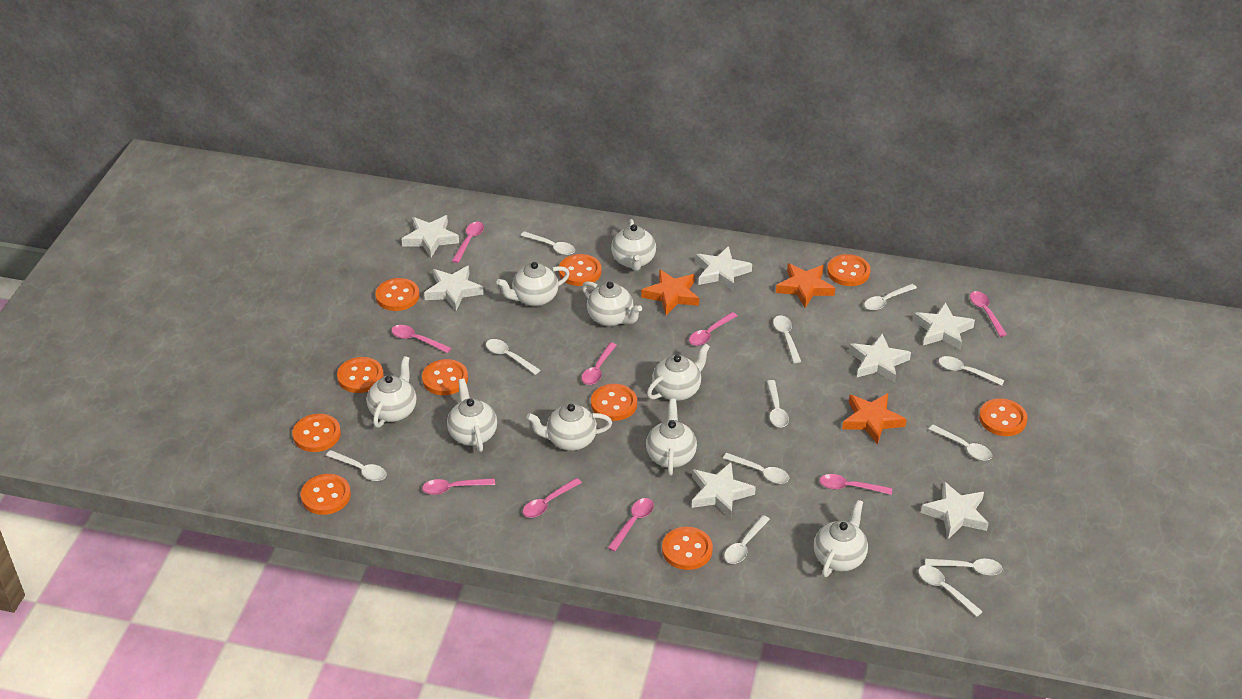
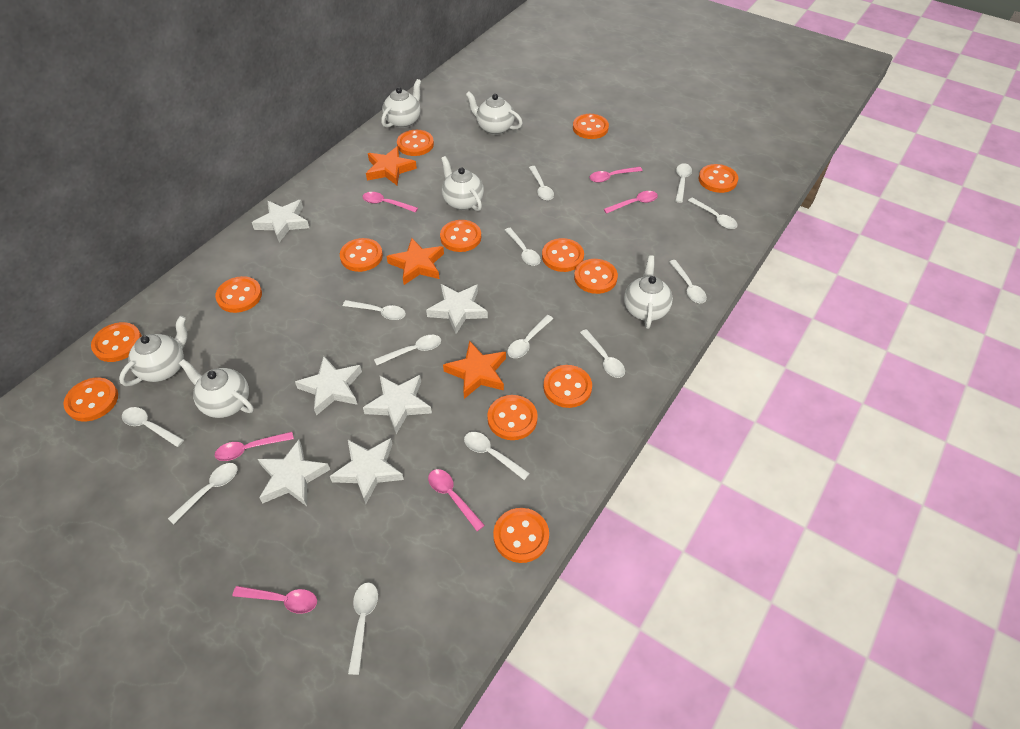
orange button: [293,414,341,452] [301,474,351,515] [337,357,383,393] [375,278,420,311] [422,359,468,395] [559,254,601,286] [591,384,637,421] [662,527,713,570] [827,254,871,286] [979,399,1027,436] = 10 -> [63,378,118,421] [91,322,142,362] [215,276,262,313] [340,238,383,272] [397,130,434,156] [440,220,481,252] [487,395,538,440] [493,508,549,563] [542,238,584,272] [543,365,592,408] [573,114,609,139] [574,259,618,294] [698,164,738,193] = 13
pink spoon: [391,325,451,353] [422,478,495,495] [452,222,484,263] [523,478,582,518] [582,342,617,385] [608,498,654,552] [689,312,737,346] [820,474,892,495] [970,291,1007,337] = 9 -> [215,432,294,461] [232,586,317,614] [362,192,418,213] [428,469,485,531] [589,167,642,183] [604,191,658,214] = 6
white spoon: [326,450,386,481] [486,339,540,375] [521,231,575,255] [723,453,789,484] [724,515,770,564] [767,380,789,427] [773,315,801,363] [864,284,917,310] [918,565,983,617] [925,559,1003,575] [929,425,992,461] [938,356,1005,386] = 12 -> [122,407,184,447] [168,463,237,525] [343,300,406,320] [348,582,378,675] [374,335,441,365] [464,432,530,480] [504,228,541,266] [508,315,553,358] [529,166,554,201] [580,329,625,378] [669,260,707,303] [675,163,692,203] [688,197,738,229] = 13
white star: [402,215,459,257] [424,266,484,311] [692,462,756,518] [696,246,752,291] [849,333,911,383] [913,302,975,350] [921,481,989,539] = 7 -> [252,200,309,242] [258,440,330,506] [295,356,362,416] [330,438,404,504] [363,375,432,434] [426,284,488,334] = 6
white teapot: [367,356,416,428] [447,378,497,452] [496,262,570,307] [526,403,612,451] [582,281,642,327] [611,219,656,271] [646,399,697,475] [647,343,710,401] [814,500,868,577] = 9 -> [119,316,188,386] [179,359,254,418] [381,79,421,128] [441,156,484,211] [466,91,523,135] [624,255,673,329] = 6

